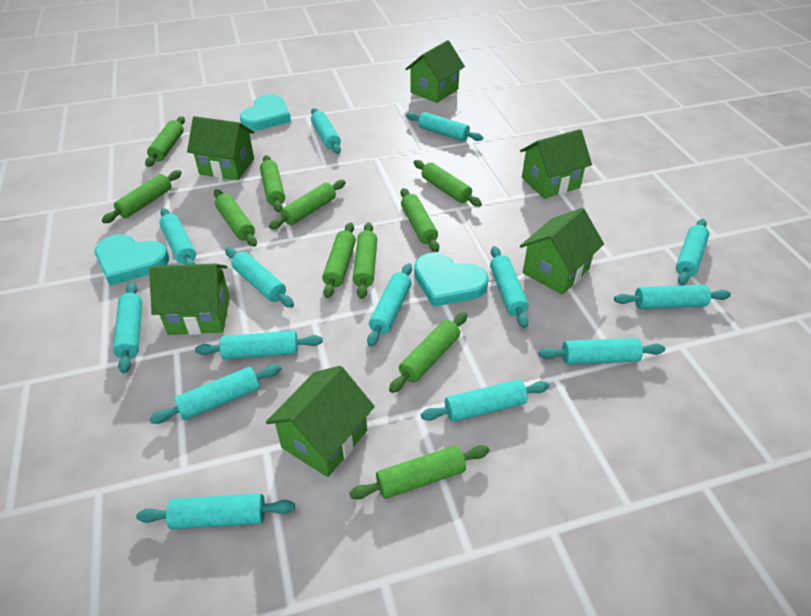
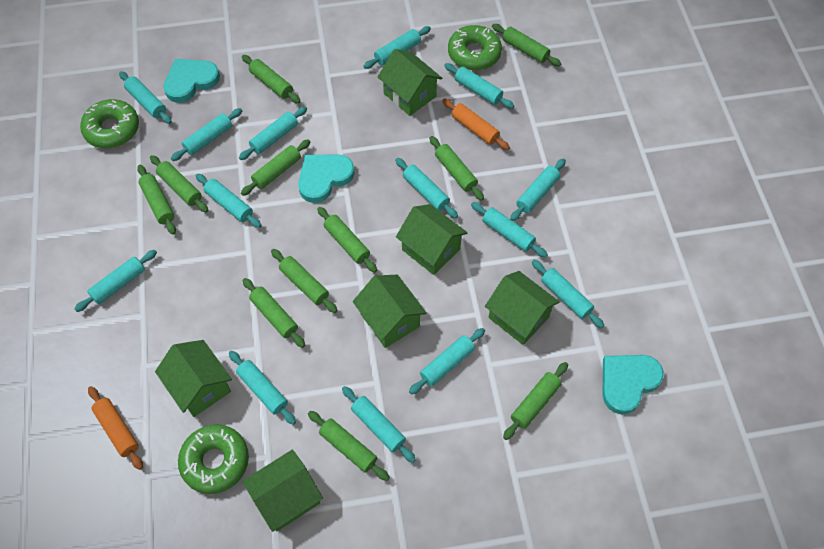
green donut: none = 0 -> [80,99,139,148] [178,424,249,494] [448,25,502,70] = 3
orange rolling pin: none = 0 -> [88,386,143,470] [442,98,510,150] = 2

